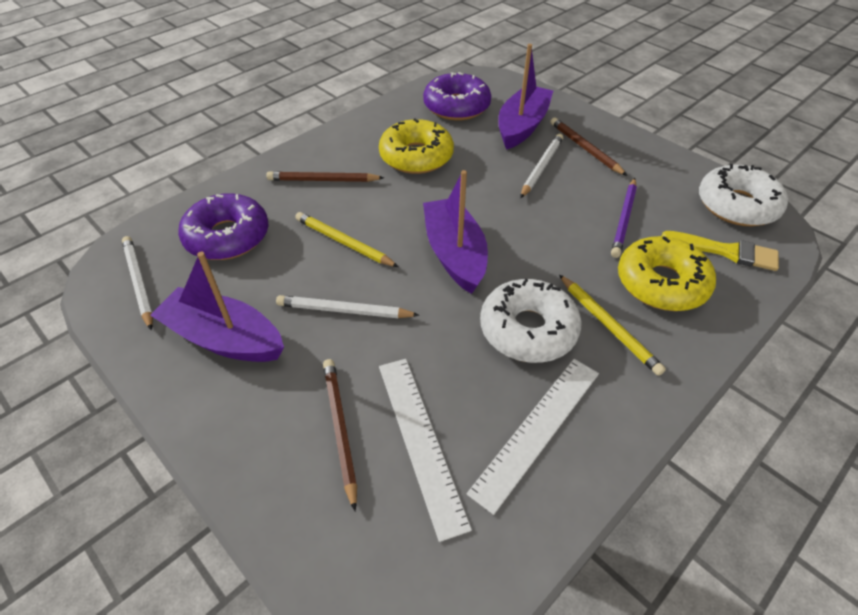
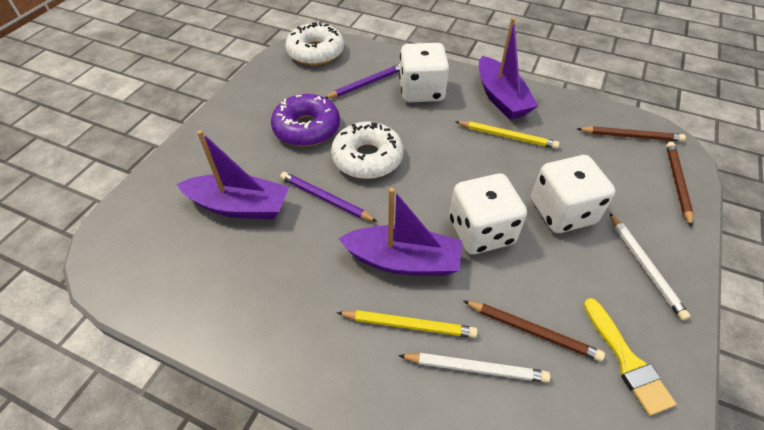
purple donut: [178,193,269,260] [423,72,491,121] = 2 -> [271,94,340,147] = 1
purple pencil: [611,178,637,258] = 1 -> [280,172,378,222] [325,64,400,99] = 2
white dice: none = 0 -> [399,43,449,102] [449,173,527,254] [531,155,615,233] = 3
white pencil: [122,236,153,330] [276,295,419,318] [520,133,563,198] = 3 -> [398,353,550,383] [610,213,691,321] = 2
white ruler: [379,359,472,542] [467,359,599,515] = 2 -> none = 0
yellow donut: [379,118,454,174] [618,236,716,311] = 2 -> none = 0

